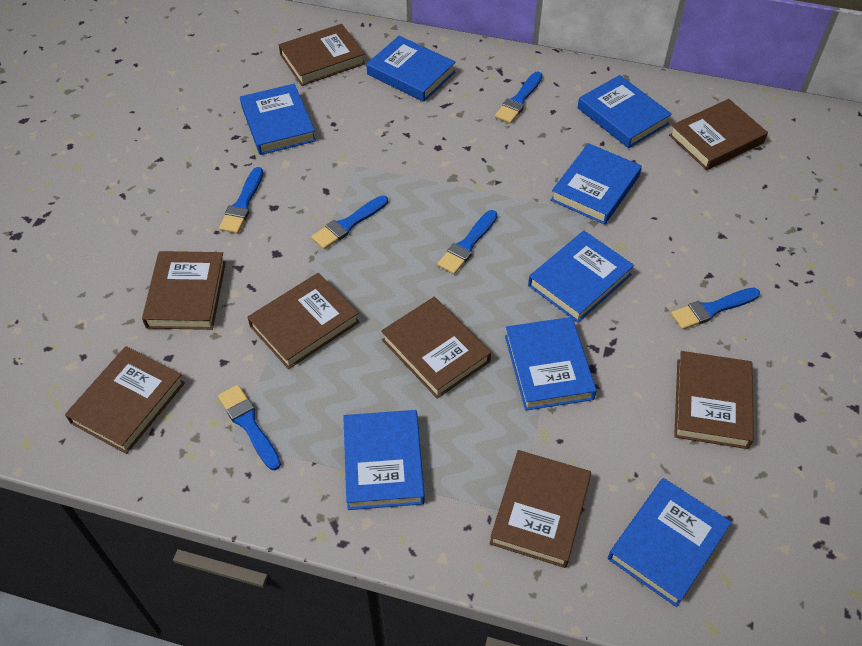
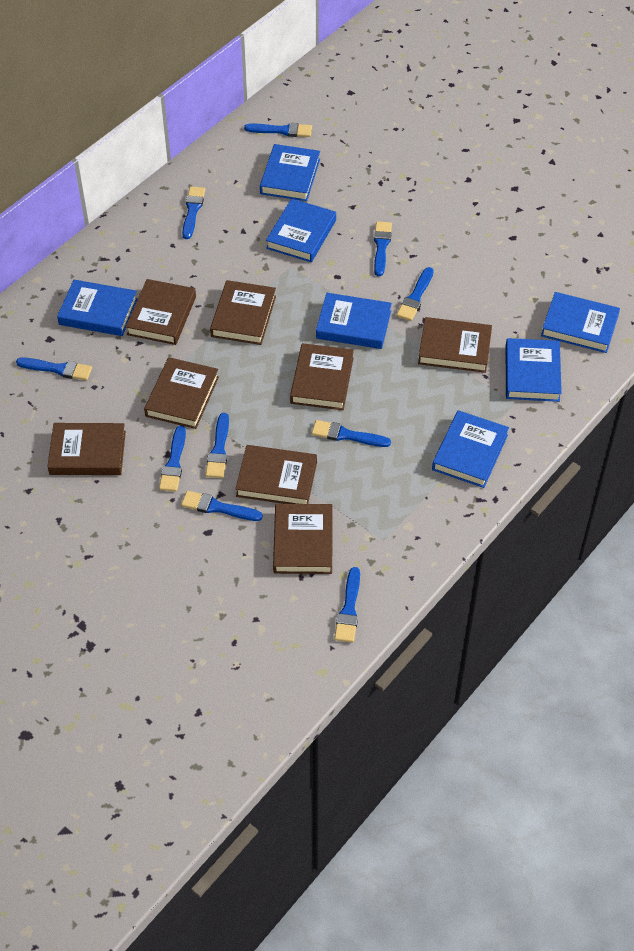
blue book: [240,84,316,155] [343,410,425,510] [366,36,456,102] [505,317,597,411] [528,231,634,323] [551,143,642,225] [577,75,672,148] [608,478,732,607] = 8 -> [57,280,138,336] [260,144,320,201] [266,198,336,262] [316,293,392,349] [432,410,509,488] [505,338,562,402] [541,292,620,353] = 7
blue brush: [218,385,281,470] [219,167,263,234] [311,195,388,249] [437,210,497,274] [495,72,543,124] [671,288,760,330] = 6 -> [16,357,92,380] [159,426,186,492] [181,491,263,521] [182,187,205,239] [205,413,229,478] [244,123,312,137] [312,420,391,447] [334,567,360,643] [374,221,392,276] [396,267,434,321] = 10

